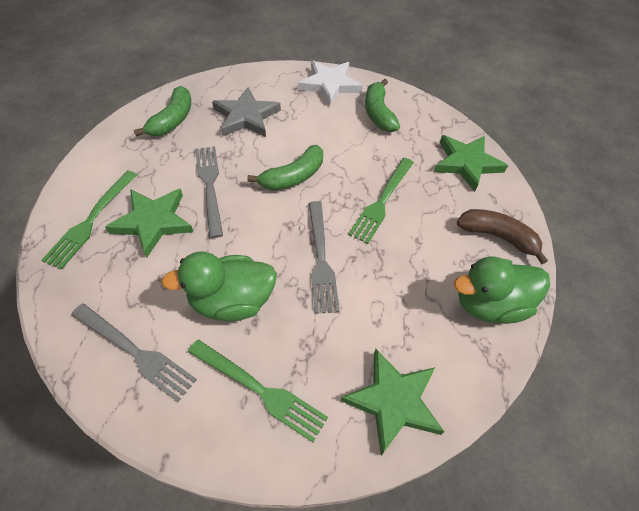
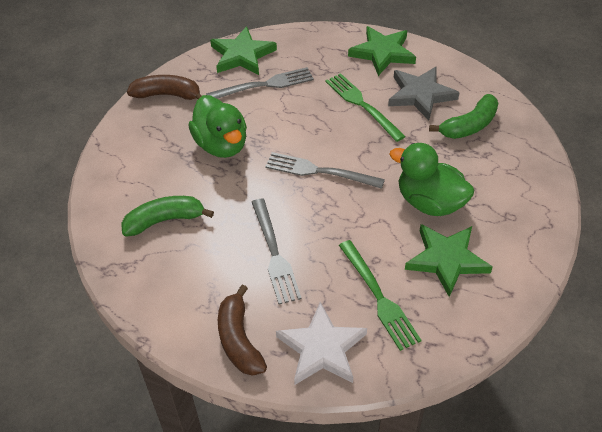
brown banana: [457,209,548,264] = 1 -> [127,75,202,100] [218,285,267,376] = 2
green banana: [134,86,191,136] [247,145,323,191] [365,79,400,132] = 3 -> [121,196,214,237] [429,94,499,139] = 2
green fork: [41,170,137,270] [188,339,328,442] [348,158,414,244] = 3 -> [325,73,406,142] [339,240,422,351] = 2

